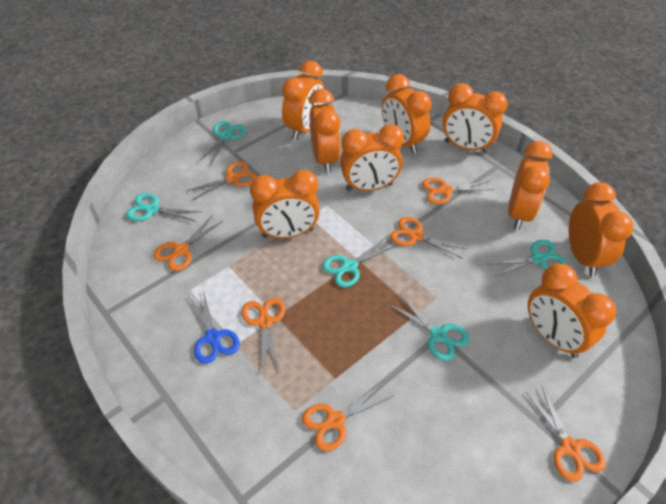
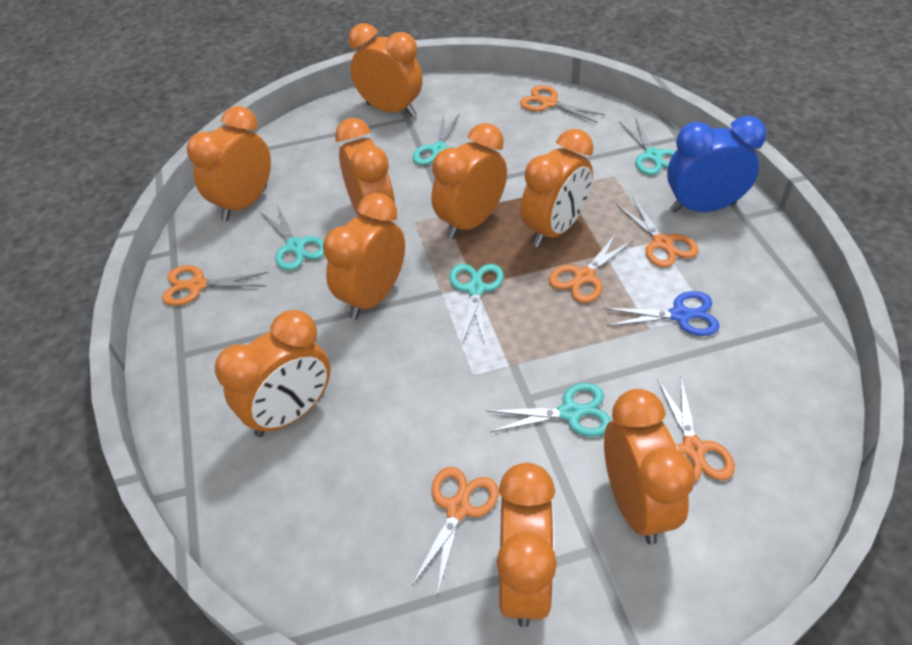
blue clock: none = 0 -> [667,116,766,213] = 1
orange scissors: [154,216,223,271] [187,162,257,200] [242,298,285,371] [302,382,395,451] [390,217,468,259] [422,178,494,204] [526,385,606,482] = 7 -> [162,265,268,306] [411,467,499,596] [520,85,605,123] [549,233,634,303] [616,198,699,268] [658,378,735,482] = 6

